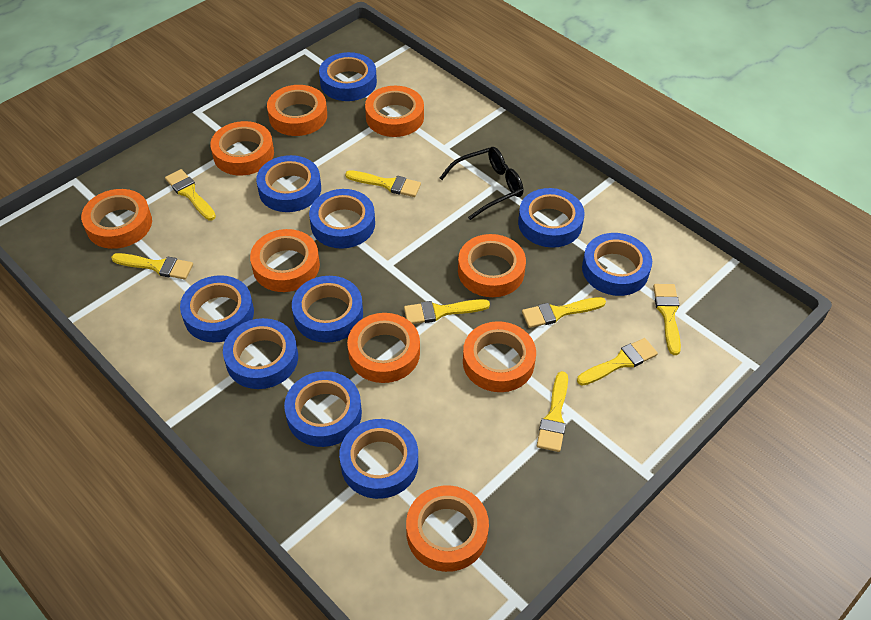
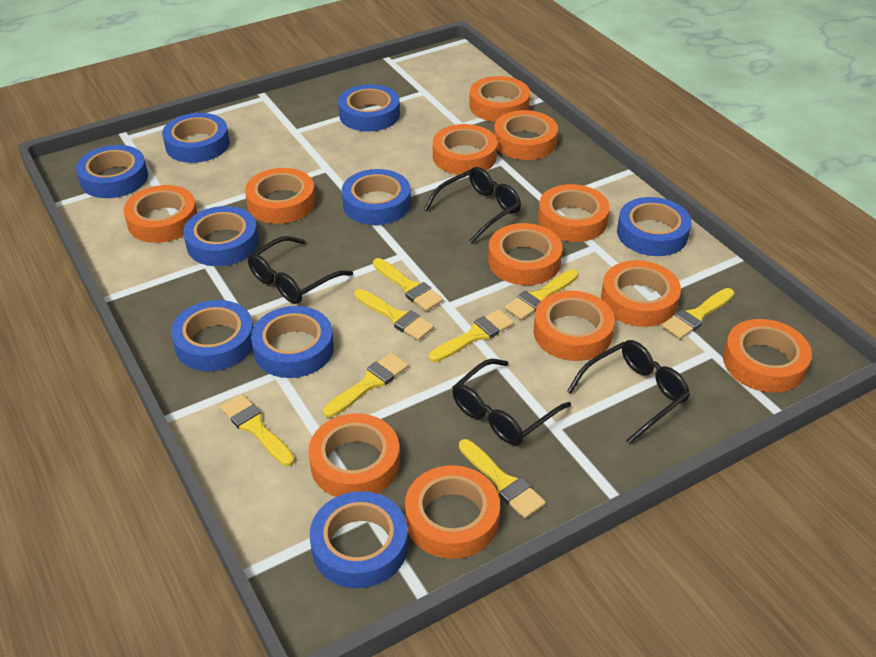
black glasses: [440,147,523,220] = 1 -> [248,236,353,304] [424,167,521,243] [452,359,571,445] [567,340,690,445] = 4
blue tape: [180,275,254,343] [223,318,298,389] [256,155,321,212] [284,371,362,447] [292,276,363,343] [309,189,375,249] [319,52,377,101] [339,419,418,499] [518,188,585,248] [582,233,652,296] = 10 -> [76,145,148,198] [162,113,229,163] [171,300,253,371] [183,206,259,266] [251,306,334,378] [310,491,408,588] [338,84,400,132] [342,169,411,225] [617,197,691,256] = 9
orange tape: [81,189,152,249] [210,121,274,175] [250,229,320,292] [267,85,327,136] [347,313,420,383] [365,86,424,137] [406,485,489,572] [458,234,526,297] [463,321,536,392] = 9 -> [123,185,197,243] [245,168,316,224] [308,414,400,497] [405,465,500,559] [433,124,497,175] [469,76,530,122] [488,223,563,285] [494,110,558,160] [533,291,615,361] [538,184,610,242] [601,260,681,327] [723,319,812,393] = 12

